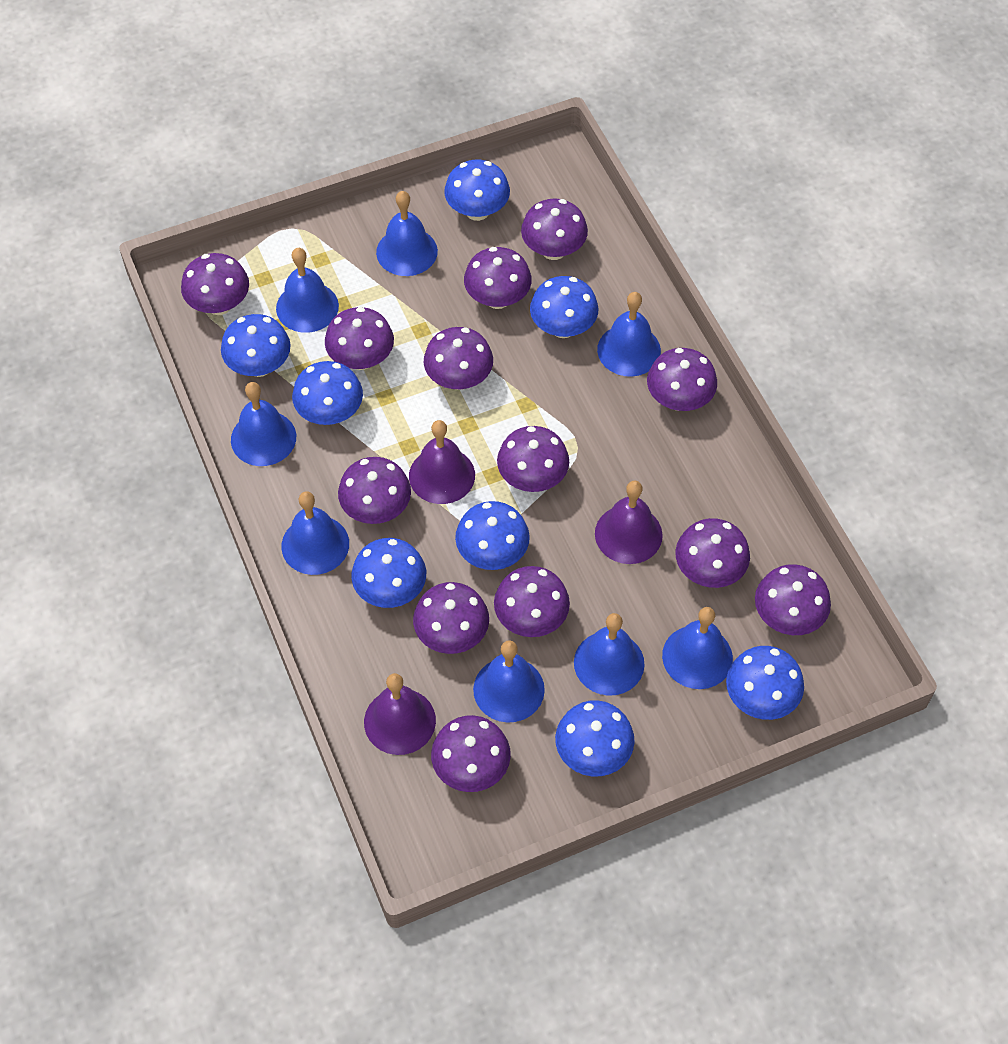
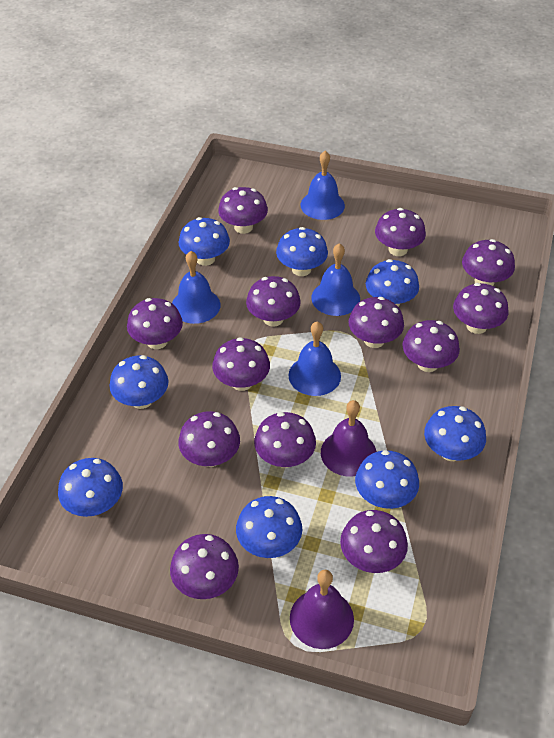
blue bell: [231,382,296,466] [276,248,339,333] [281,491,349,575] [376,191,438,276] [473,640,545,722] [574,613,645,696] [597,292,661,377] [662,607,733,689] = 8 -> [172,251,220,324] [289,321,341,396] [301,151,345,220] [311,243,360,316] = 4
purple bell: [364,673,436,755] [409,420,475,504] [595,480,663,564] = 3 -> [290,570,354,649] [321,400,377,477] = 2

